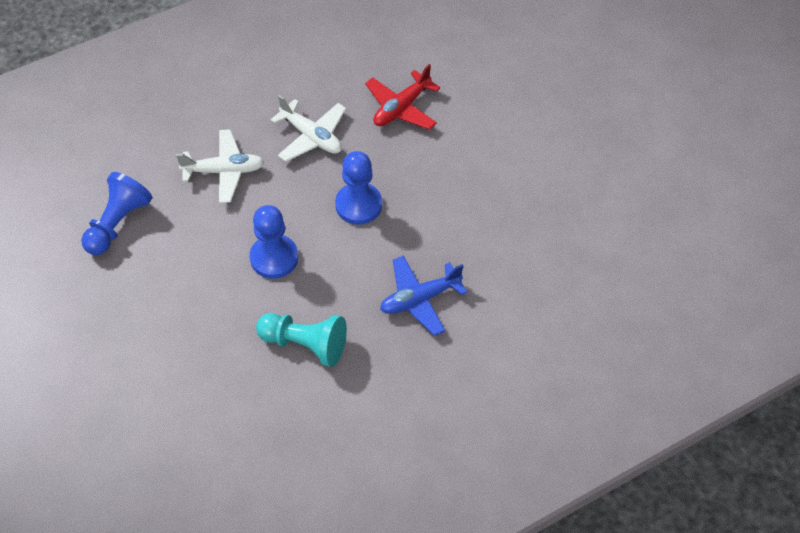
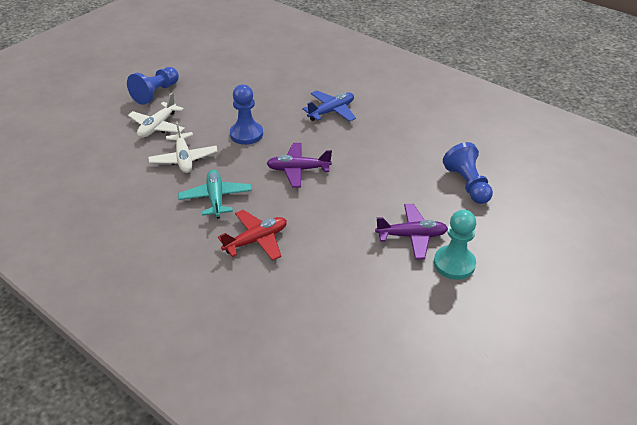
purple plane: none = 0 -> [266,143,332,187] [375,204,448,259] = 2
turquoise plane: none = 0 -> [178,170,252,219] = 1

